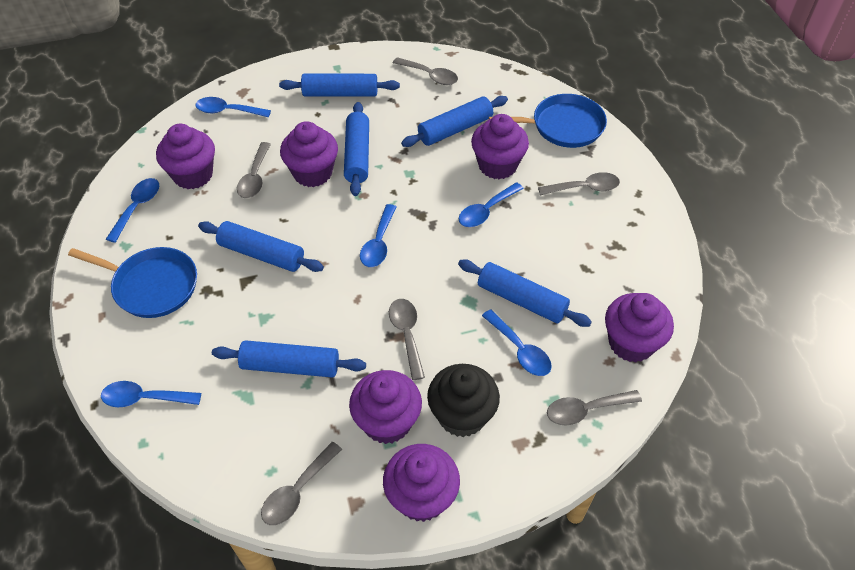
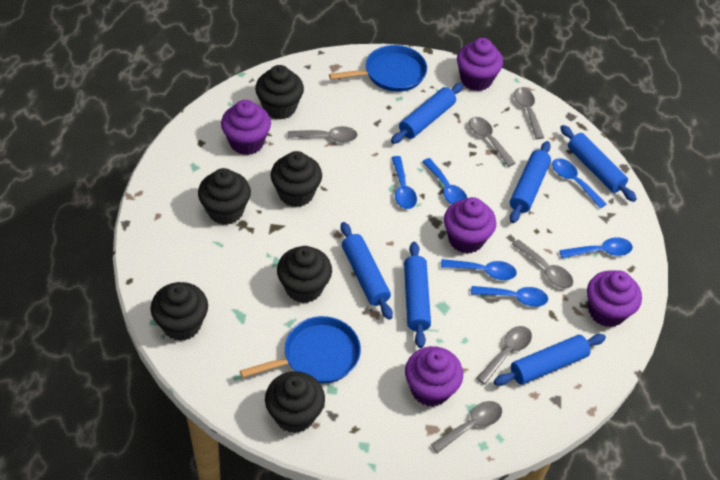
black cupcake: [427,364,500,437] = 1 -> [150,282,208,341] [198,168,251,225] [255,65,304,120] [265,371,325,433] [270,151,322,207] [277,246,332,303] = 6
purple cupcake: [156,124,215,189] [280,121,338,187] [349,370,422,444] [383,444,460,522] [471,114,529,179] [605,293,674,362] = 6 -> [221,100,271,155] [405,346,463,407] [444,197,496,254] [457,38,503,91] [587,270,642,327] = 5

